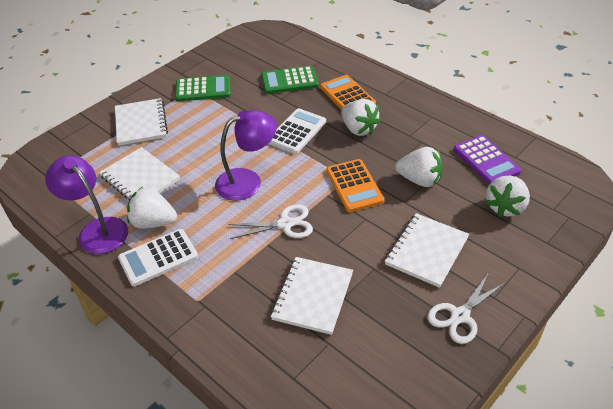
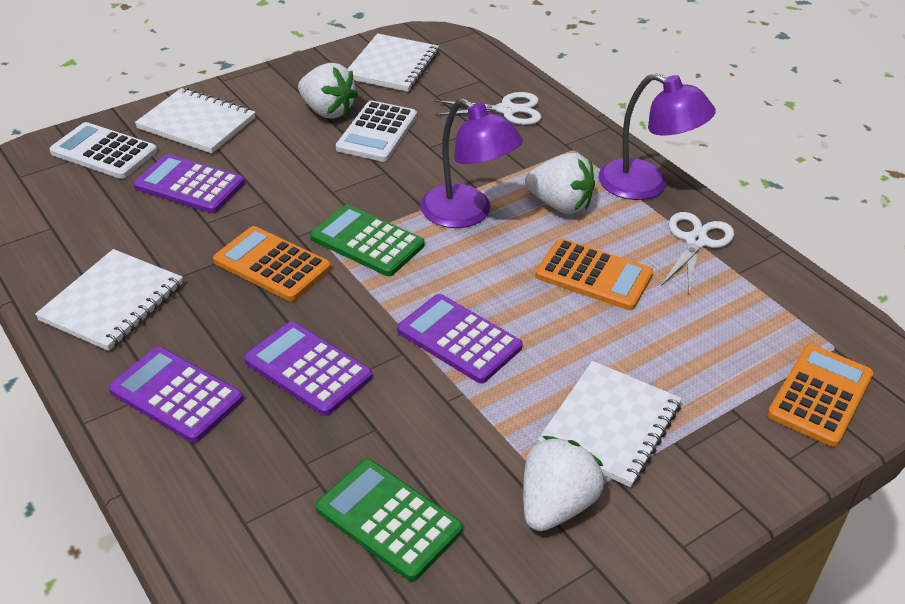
orange calculator: [320,75,376,110] [326,159,384,212] = 2 -> [213,226,331,301] [535,238,653,310] [767,344,873,447] = 3
purple calculator: [453,135,521,184] = 1 -> [108,347,243,443] [134,154,245,213] [244,321,372,416] [397,294,523,383] = 4
white strawberry: [127,187,177,229] [341,99,381,136] [395,147,443,187] [485,176,530,217] = 4 -> [298,63,358,119] [523,436,604,531] [525,153,595,214] = 3

